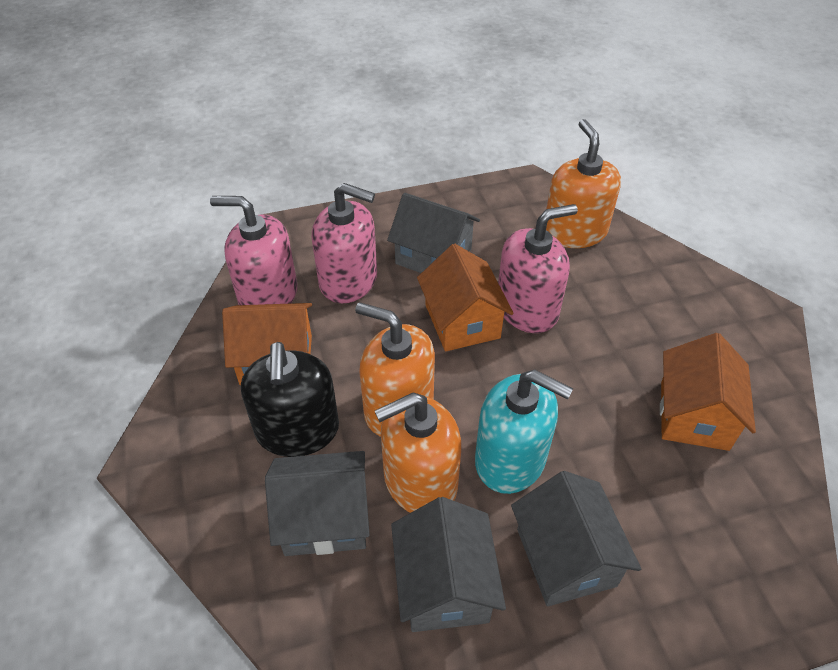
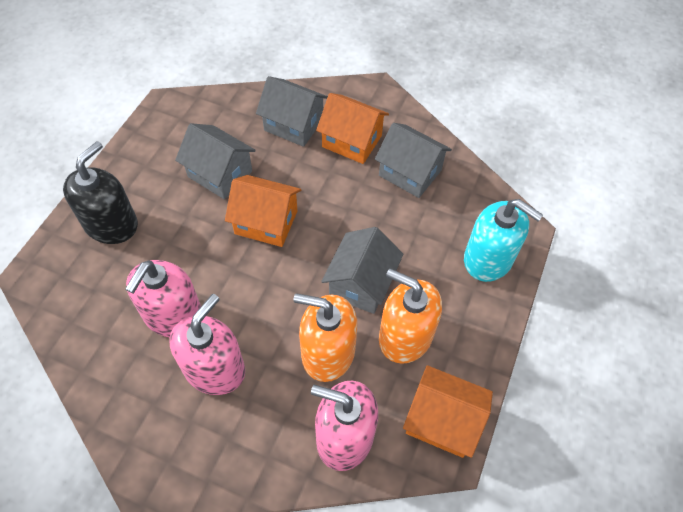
orange soap dispenser: [355,302,435,437] [375,392,461,513] [546,119,621,248] = 3 -> [293,293,357,382] [379,269,442,364] = 2

